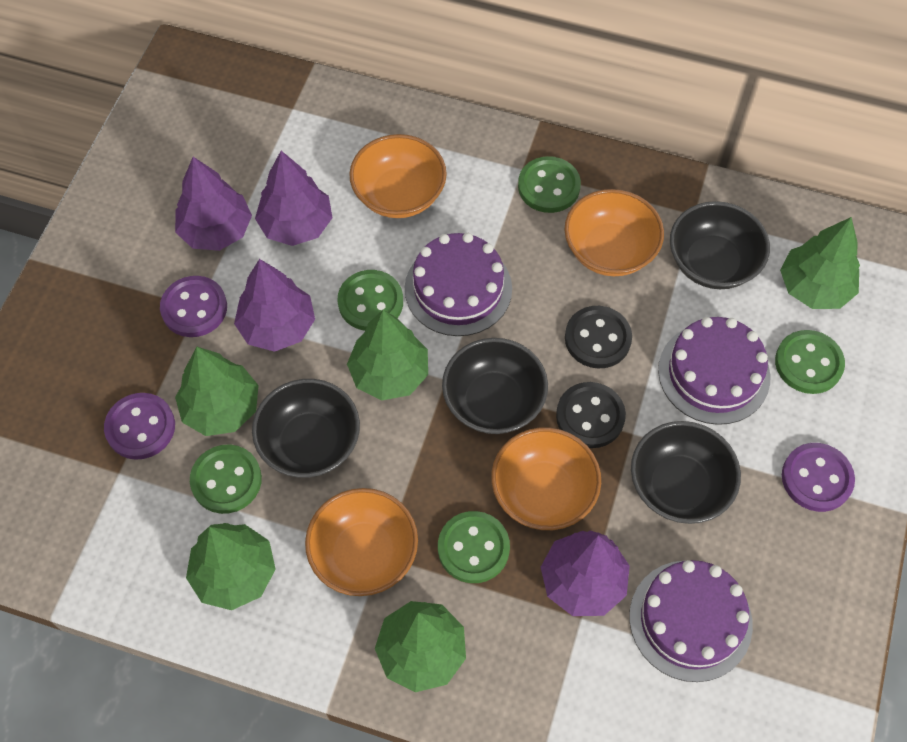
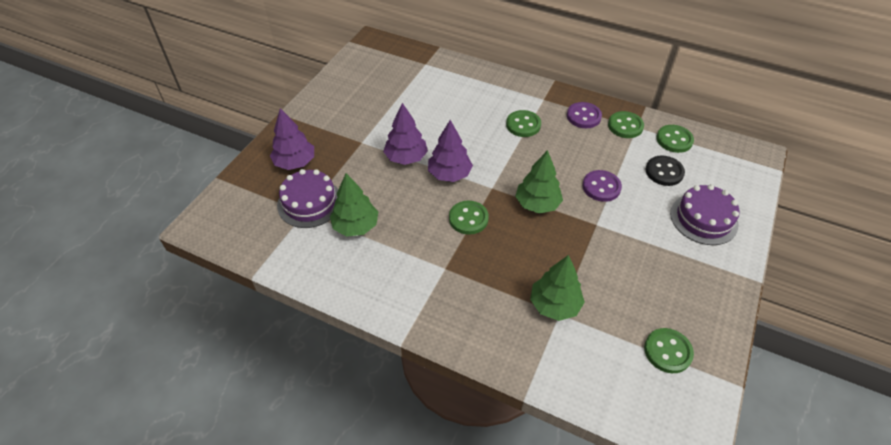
black bowl: [252,379,360,478] [442,338,548,434] [631,421,741,524] [670,201,770,289] = 4 -> none = 0
black button: [556,382,626,448] [565,306,632,368] = 2 -> [646,155,685,186] = 1
green tree: [175,347,259,436] [186,523,276,610] [347,310,428,401] [375,601,466,692] [780,217,860,309] = 5 -> [330,173,378,237] [515,150,563,214] [530,255,585,321] = 3
orange bowl: [305,488,418,596] [349,134,447,218] [491,427,601,530] [564,189,664,276] = 4 -> none = 0
purple button: [104,393,175,460] [160,276,227,337] [782,443,855,512] = 3 -> [567,102,602,128] [582,170,622,202] = 2
purple cake: [405,233,512,336] [629,560,753,682] [658,317,770,425] = 3 -> [277,169,338,228] [670,184,739,245] = 2
purple tree: [175,157,252,251] [234,259,315,352] [255,151,332,246] [541,530,630,616] = 4 -> [270,108,314,170] [383,103,428,165] [428,120,473,182] = 3

